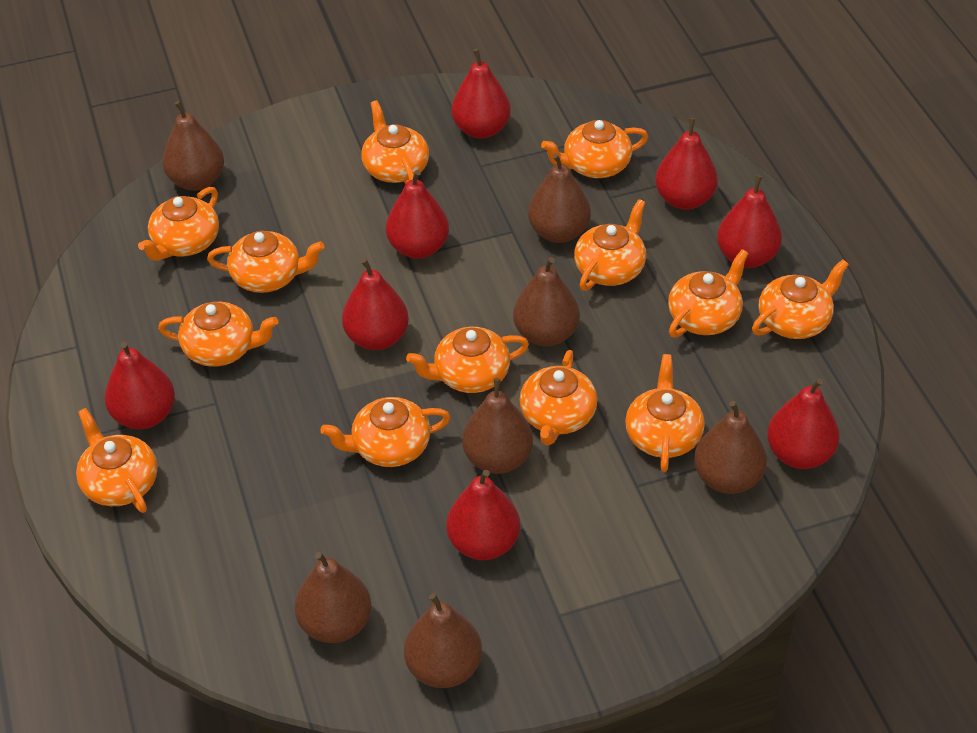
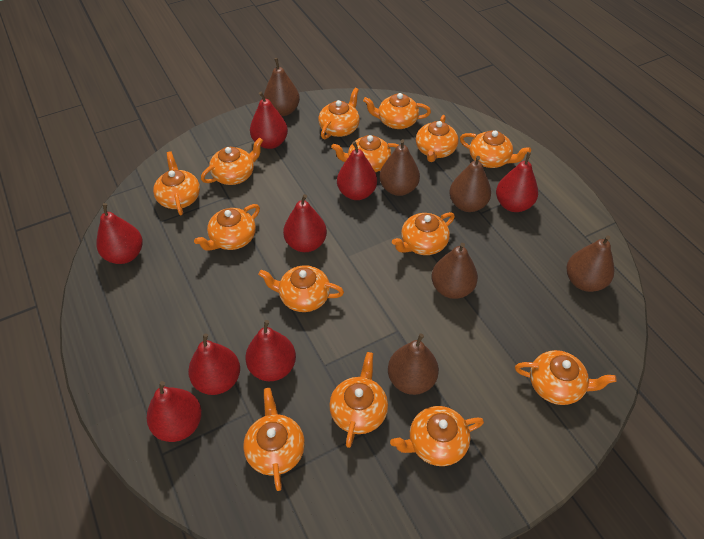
brown pear: [162,101,224,191] [294,552,372,643] [404,593,482,688] [462,378,533,474] [513,257,580,346] [528,154,591,243] [694,401,767,494] = 7 -> [264,58,300,116] [380,139,420,196] [388,334,439,395] [432,243,478,299] [449,156,491,212] [566,235,614,292] = 6
orange teapot: [76,408,158,513] [138,187,219,261] [158,302,278,367] [207,231,325,293] [320,397,451,467] [361,100,429,184] [406,327,529,393] [519,350,597,445] [541,120,648,178] [574,199,646,291] [625,354,705,472] [668,249,749,337] [752,259,849,339] = 13 -> [153,151,200,216] [194,204,260,251] [201,137,263,185] [243,388,305,491] [258,265,344,312] [318,88,360,139] [329,352,388,448] [331,135,399,172] [363,93,431,129] [390,406,484,466] [392,212,455,255] [416,115,459,162] [460,130,531,168] [515,350,617,405] = 14

